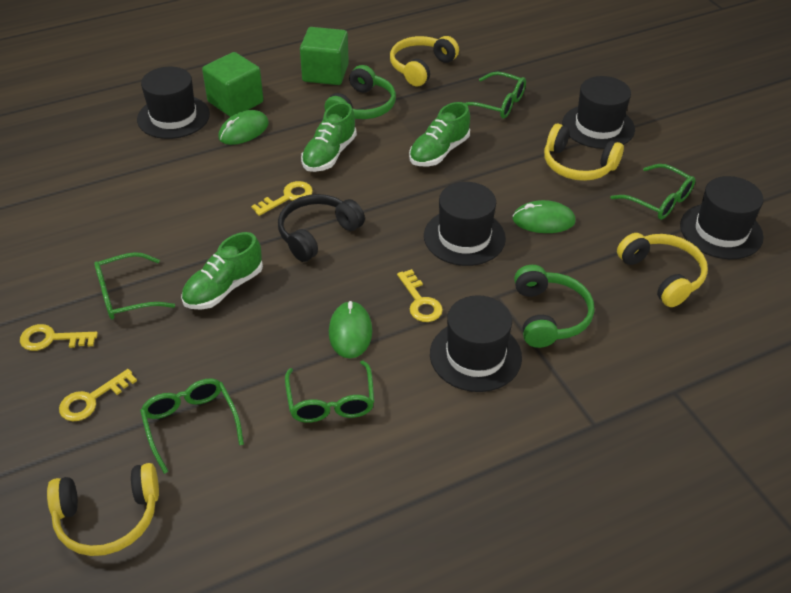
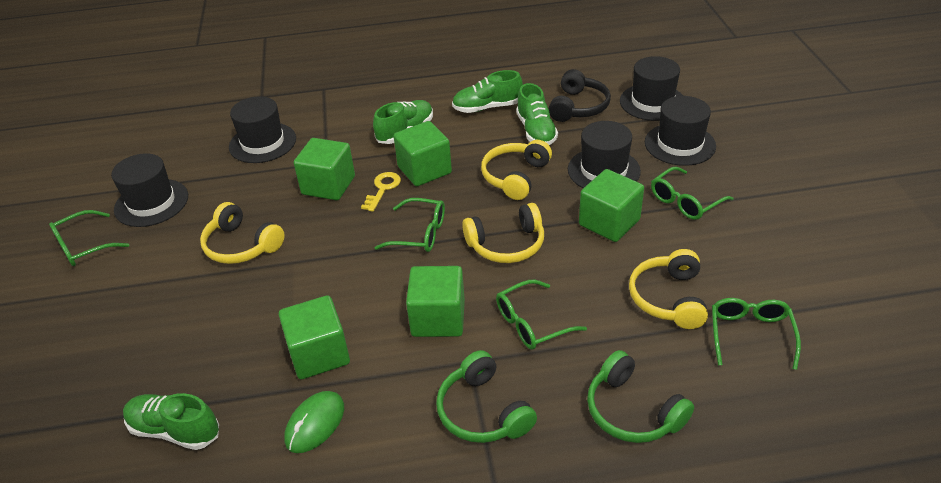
green cube: [202,52,263,117] [300,27,349,85] = 2 -> [279,295,350,379] [294,138,355,200] [394,121,452,186] [406,266,465,337] [579,169,644,242] = 5
green mouse: [218,110,269,145] [329,301,372,358] [512,200,576,233] = 3 -> [284,391,344,453] = 1
green shoe: [181,232,263,310] [301,102,357,172] [409,102,470,166] = 3 -> [123,393,219,450] [373,100,433,144] [452,70,523,113] [516,83,558,145] = 4
yellow key: [20,324,98,351] [59,369,137,421] [251,181,313,216] [397,269,443,322] = 4 -> [361,172,401,212] = 1

